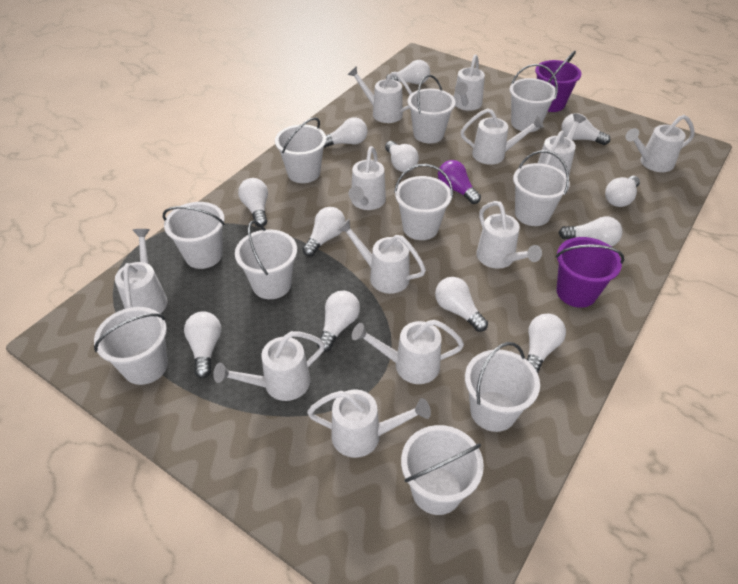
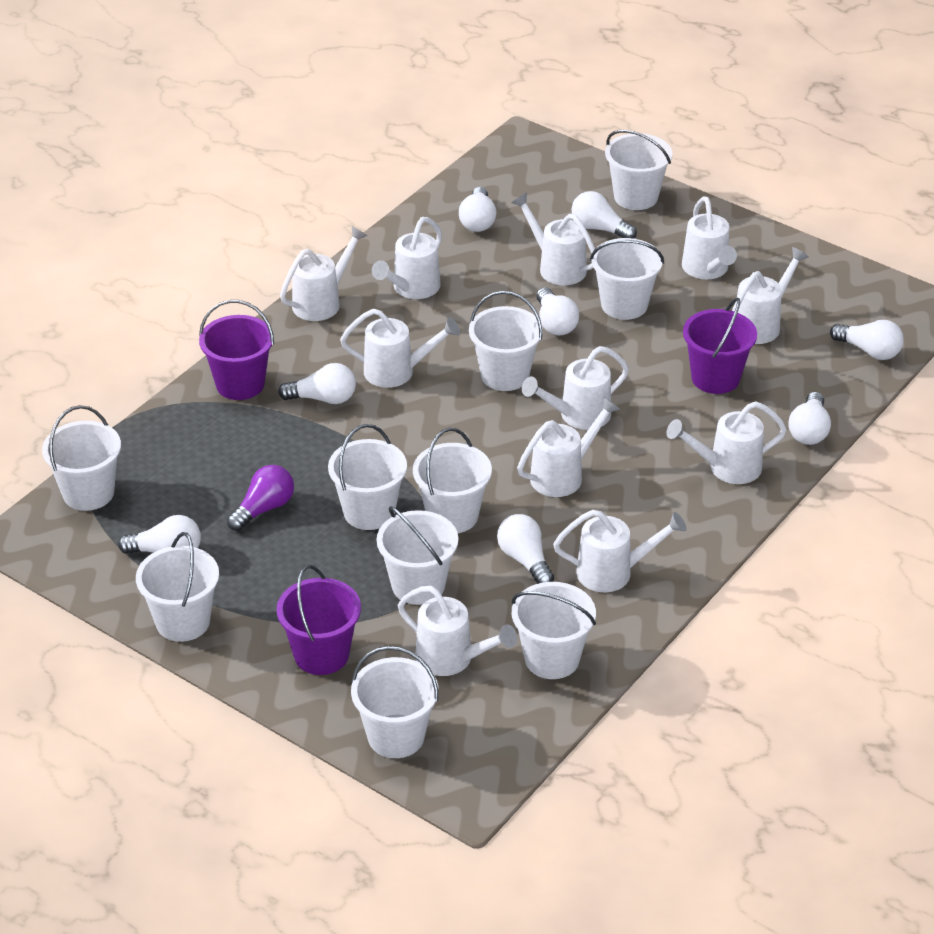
purple bucket: [535,51,581,112] [556,237,624,308] = 2 -> [199,300,274,400] [277,565,361,675] [683,297,757,394] = 3
white light bulb: [184,312,221,378] [238,178,268,227] [302,207,345,256] [317,291,360,352] [324,117,368,148] [385,141,419,172] [386,60,430,84] [435,277,488,332] [526,314,566,373] [559,217,622,247] [561,113,610,145] [605,176,640,207] = 12 -> [118,515,201,554] [278,363,356,404] [459,187,496,232] [497,514,554,584] [536,287,579,335] [571,191,637,239] [788,392,831,445] [830,320,904,360] = 8
white watering can: [115,229,167,314] [213,331,325,401] [307,390,431,458] [337,219,426,294] [348,66,412,123] [349,146,386,210] [352,320,464,384] [454,54,485,111] [461,108,544,165] [476,201,542,269] [538,114,586,175] [625,115,694,172] = 12 -> [280,226,368,321] [340,309,460,388] [372,217,442,299] [398,586,517,676] [511,192,595,285] [517,397,620,497] [522,346,629,430] [553,510,687,592] [666,401,787,484] [682,196,737,279] [732,247,809,344] = 11

